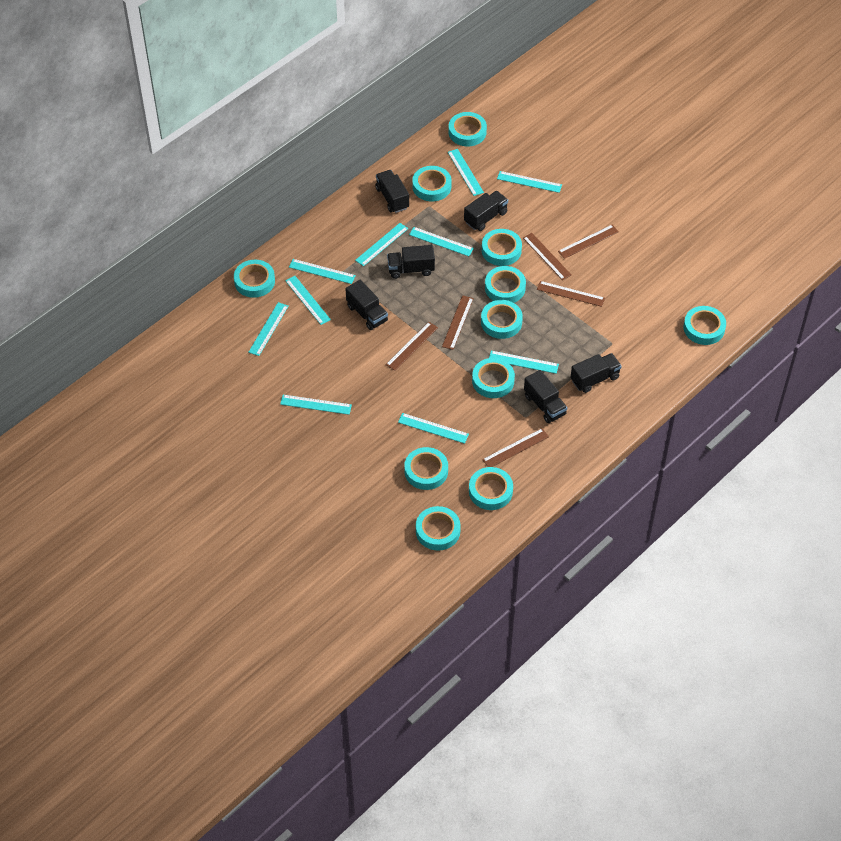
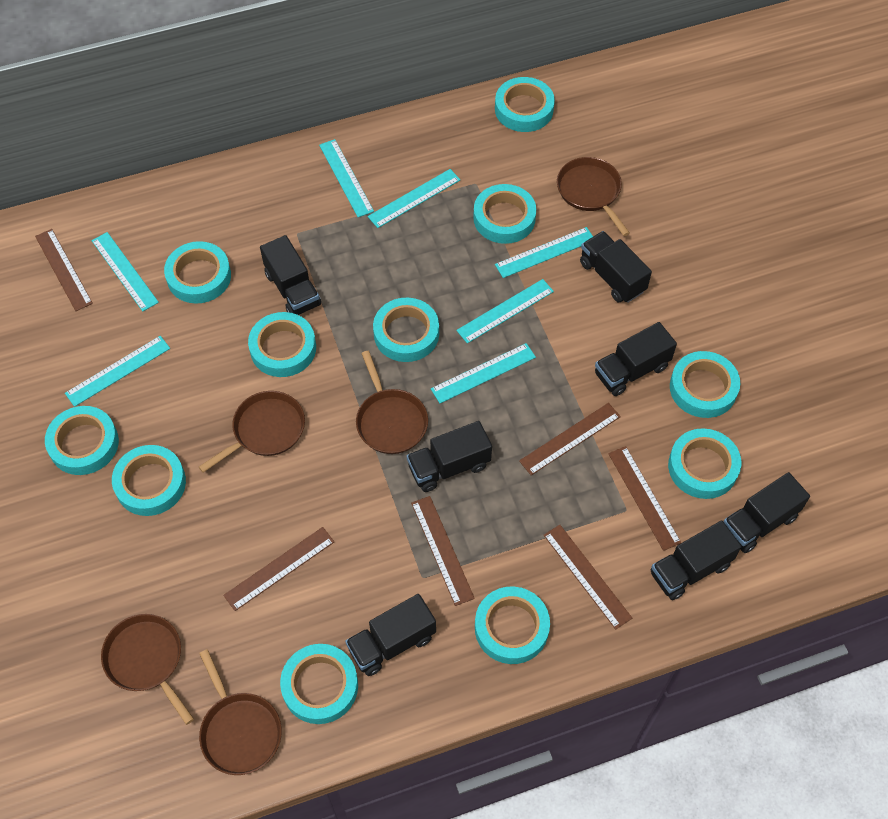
black truck: [346,280,388,330] [375,170,409,213] [387,245,435,279] [464,191,508,231] [524,370,567,423] [571,353,622,393] = 6 -> [260,235,321,315] [345,594,436,676] [407,421,492,492] [580,231,652,303] [595,322,677,396] [651,520,741,600] [723,472,810,553] = 7
brown pan: none = 0 -> [101,614,194,725] [199,391,305,473] [199,649,282,775] [356,351,428,454] [557,157,630,236] = 5
turquoise ruler: [248,302,289,356] [280,395,352,415] [285,276,331,325] [289,259,356,284] [355,223,408,266] [398,413,469,444] [409,227,474,256] [448,149,484,196] [489,351,559,374] [497,171,562,193] = 10 -> [65,336,170,407] [92,232,159,311] [319,139,374,217] [368,169,460,228] [431,343,536,403] [456,279,554,344] [495,227,593,278] = 7

